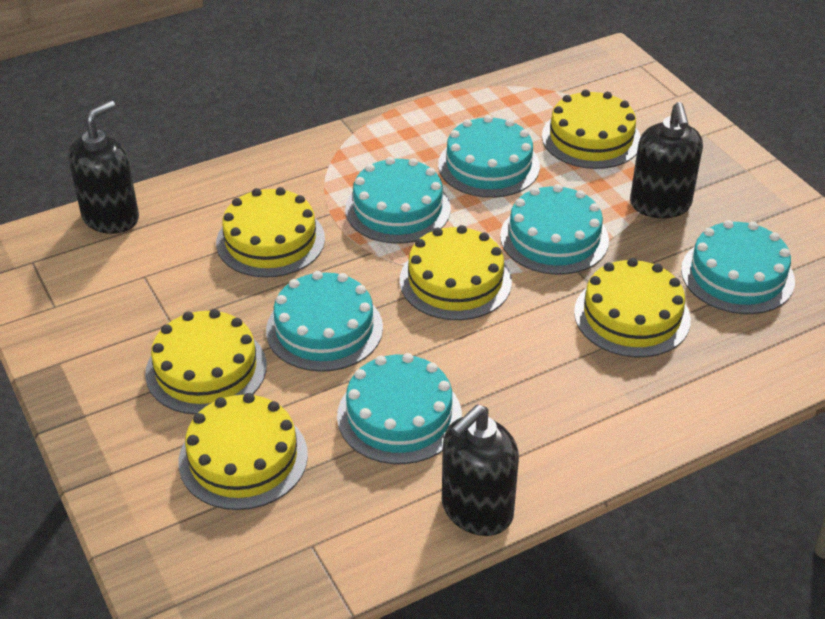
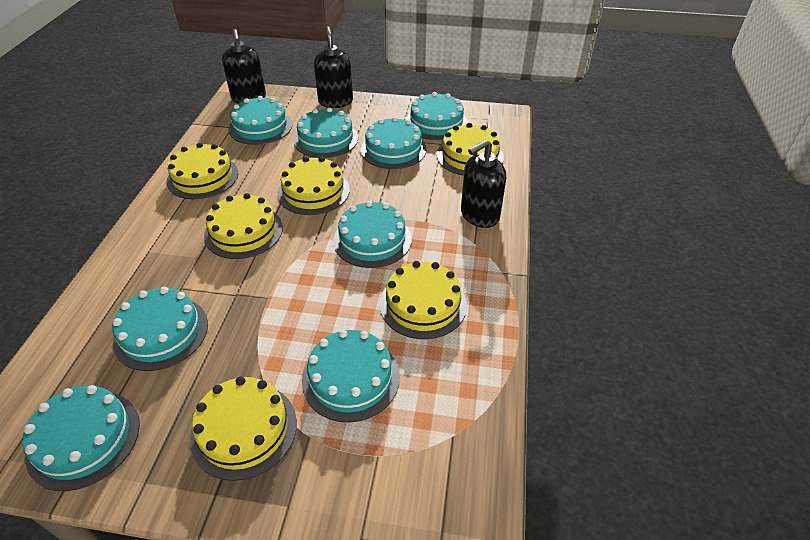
turquoise cake: [266,271,383,372] [337,353,462,464] [345,157,451,244] [438,115,540,198] [500,184,609,275] [681,220,795,314] = 6 -> [22,385,140,491] [112,287,208,371] [229,96,292,145] [294,107,358,158] [302,330,400,422] [333,201,412,268] [361,117,427,169] [406,92,468,140] = 8

